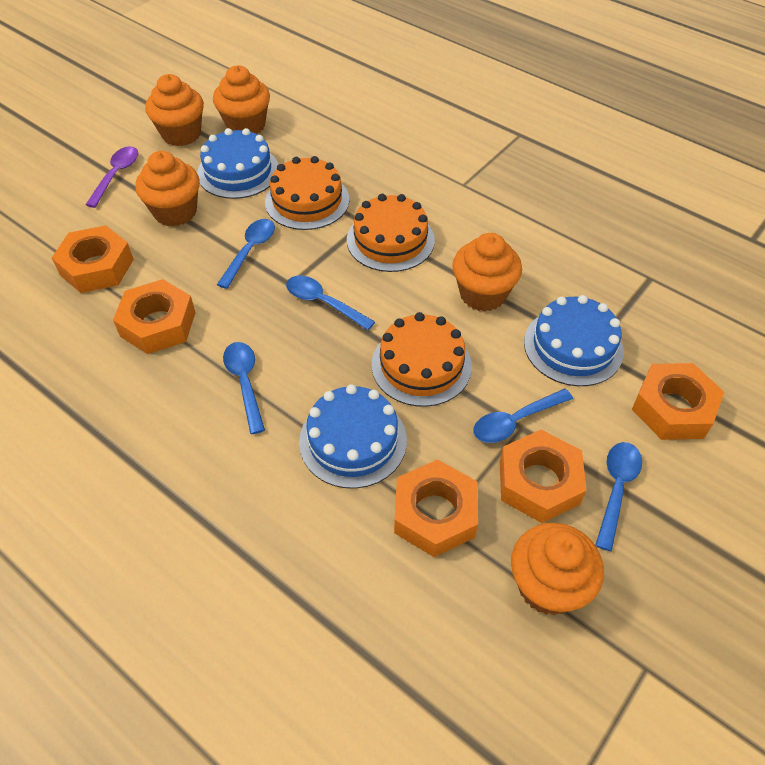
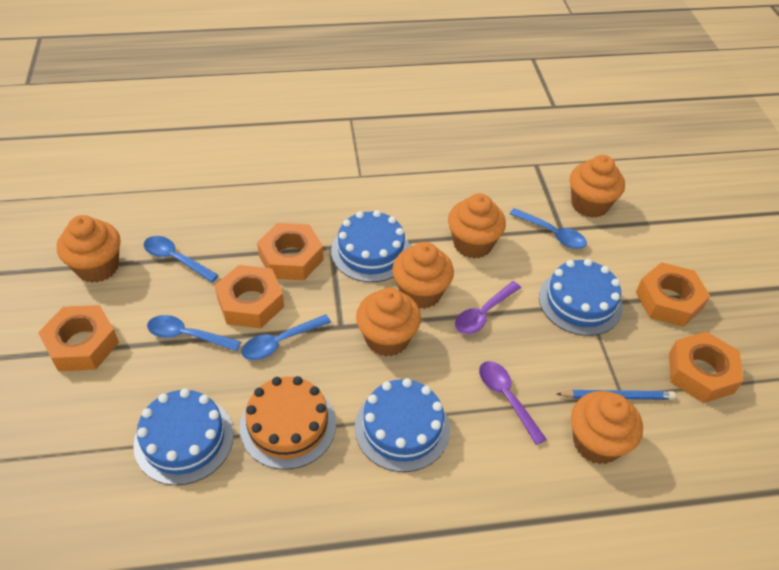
blue cake: [197,128,278,199] [299,384,407,488] [524,295,624,386] = 3 -> [133,388,234,485] [331,210,410,282] [355,378,450,472] [539,259,623,336] = 4
blue pencil: none = 0 -> [557,390,676,400] = 1
blue spoon: [217,219,275,289] [223,342,265,434] [286,276,375,330] [473,389,573,443] [595,442,642,551] = 5 -> [144,236,219,283] [147,315,241,351] [241,314,331,360] [509,208,587,249] = 4
orange cake: [265,156,349,230] [347,194,435,272] [371,312,472,407] = 3 -> [240,376,336,470] = 1
orange cupcake: [135,151,200,226] [145,74,204,146] [213,65,270,134] [452,233,522,312] [511,523,604,615] = 5 -> [57,215,120,283] [356,288,421,357] [392,242,454,309] [448,193,506,259] [570,155,625,218] [571,391,643,464] = 6
purple spoon: [85,146,138,208] = 1 -> [455,281,521,334] [479,361,547,445] = 2

